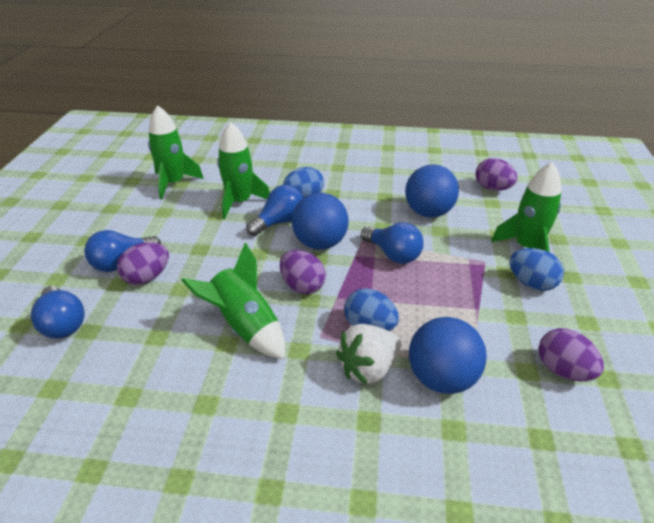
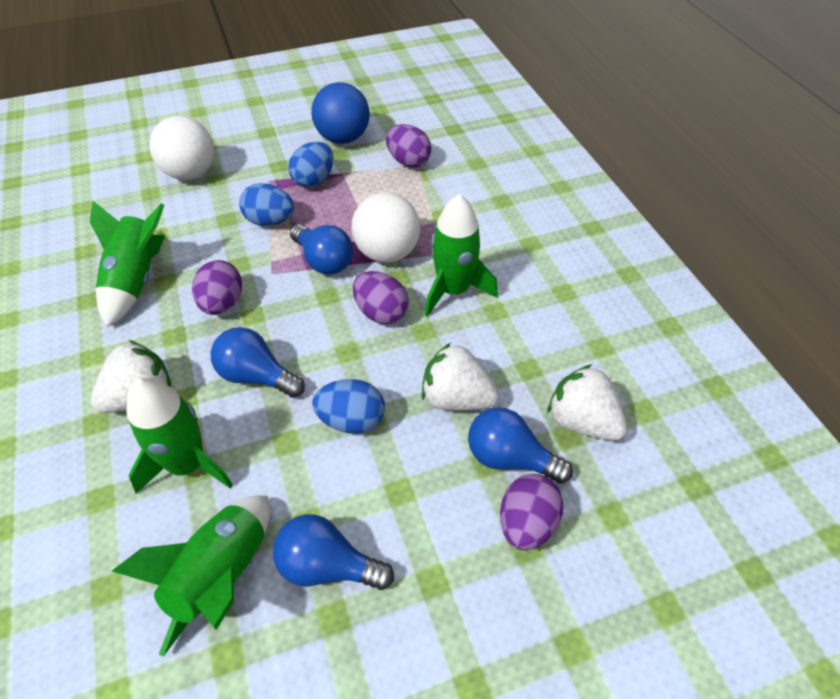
blue ball: [292,193,349,250] [405,164,459,218] [409,317,487,394] = 3 -> [311,82,370,144] = 1
white ball: none = 0 -> [149,116,214,180] [351,192,420,263] = 2
white strawberry: [336,324,402,385] = 1 -> [91,340,171,413] [422,343,499,410] [547,364,627,440] = 3

